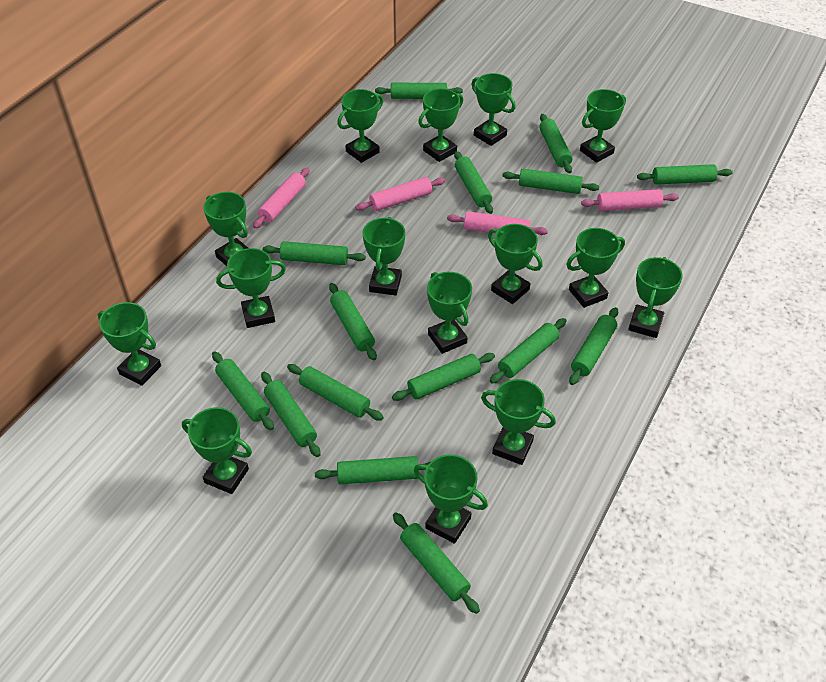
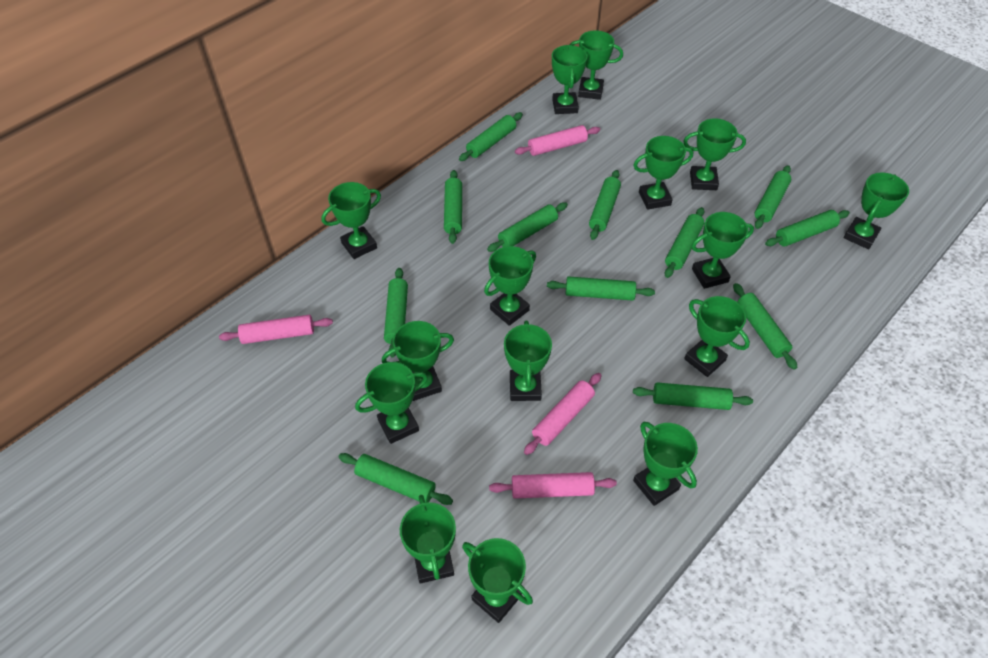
green rolling pin: [212,352,274,430] [261,372,321,457] [263,241,366,265] [287,364,384,421] [315,456,430,484] [329,283,377,360] [375,83,463,99] [392,353,495,401] [393,512,480,614] [454,151,493,214] [490,318,566,384] [502,169,599,194] [539,114,572,173] [569,307,618,385] [637,164,733,185] = 15 -> [339,453,453,505] [384,268,408,358] [444,170,462,244] [459,112,523,161] [487,202,568,252] [547,276,655,301] [589,170,621,240] [633,382,753,410] [665,207,705,278] [733,283,797,370] [754,165,791,229] [765,210,850,247] = 12

